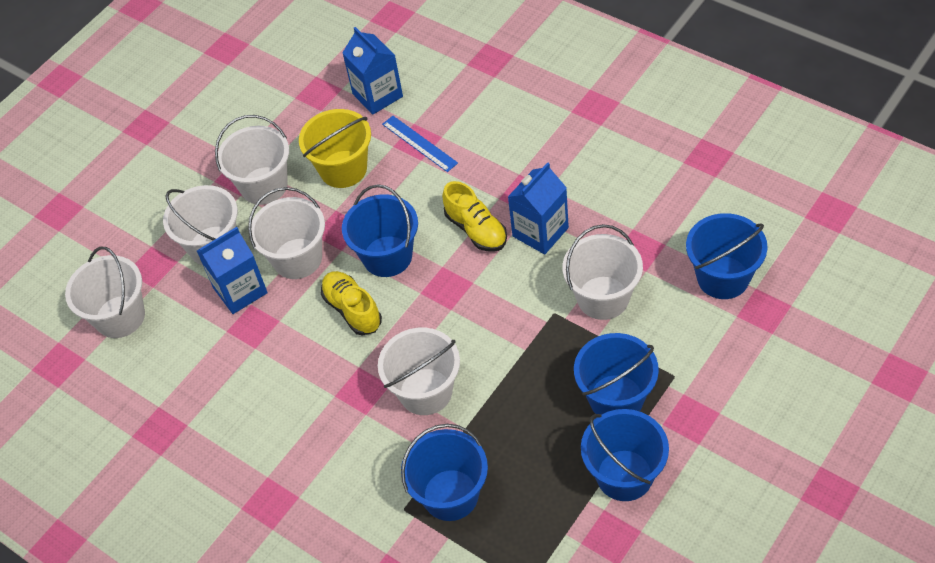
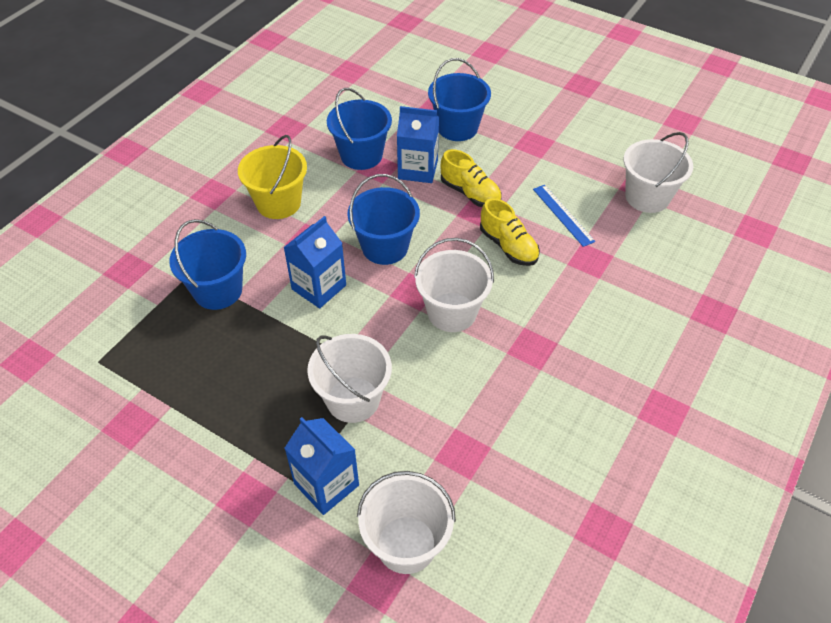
blue bucket: [342,184,418,277] [401,424,488,521] [574,333,659,415] [581,409,669,501] [686,213,768,299] = 5 -> [169,219,246,310] [327,88,392,170] [347,174,420,265] [428,58,491,141] = 4
white bucket: [65,247,145,338] [163,185,238,265] [215,115,289,205] [248,187,325,279] [378,328,460,415] [562,224,643,320] = 6 -> [307,334,392,423] [357,471,456,574] [414,238,494,332] [623,132,693,213] = 4

